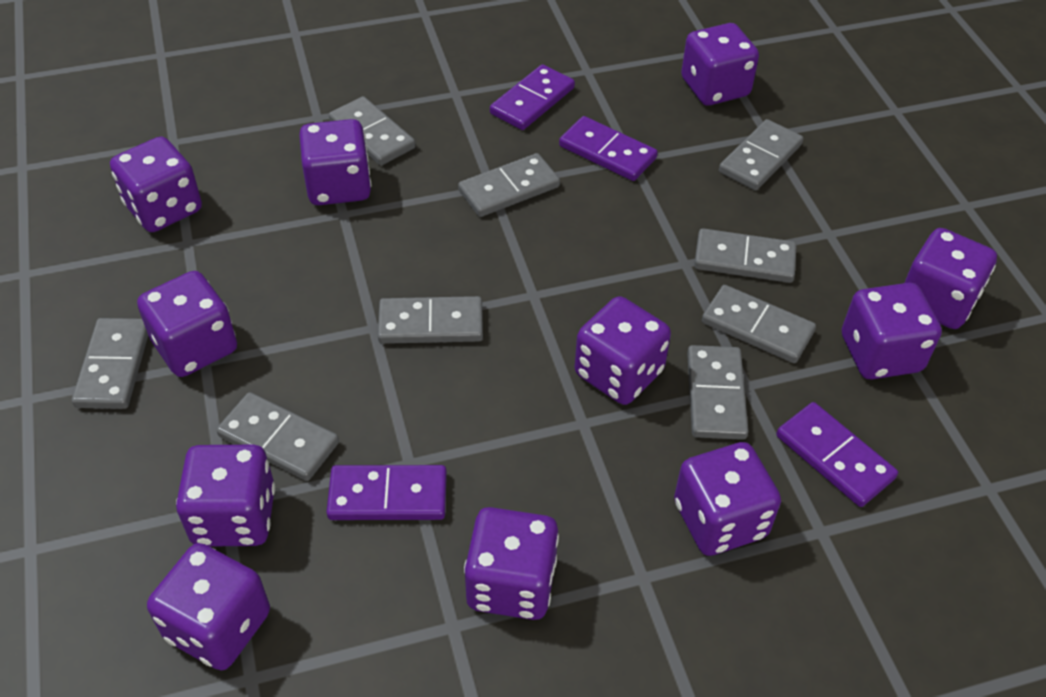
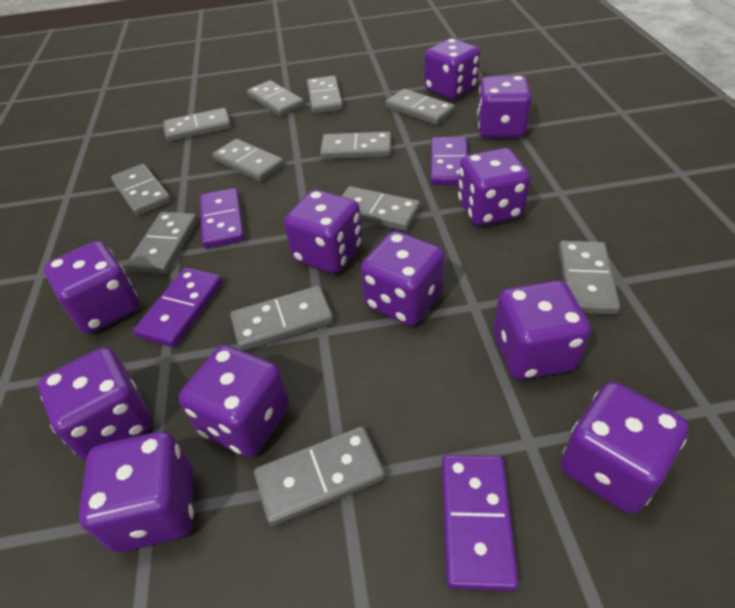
grey domino: [72,318,148,409] [216,392,339,481] [329,96,416,166] [378,296,483,344] [458,153,560,217] [687,345,749,440] [694,228,797,283] [702,285,816,363] [719,119,803,190] = 9 -> [111,164,171,216] [126,212,198,274] [163,108,231,142] [212,139,284,182] [230,286,333,351] [247,80,304,117] [254,427,385,526] [307,76,343,114] [320,131,391,159] [342,186,421,231] [385,89,455,125] [558,241,620,315] = 12

